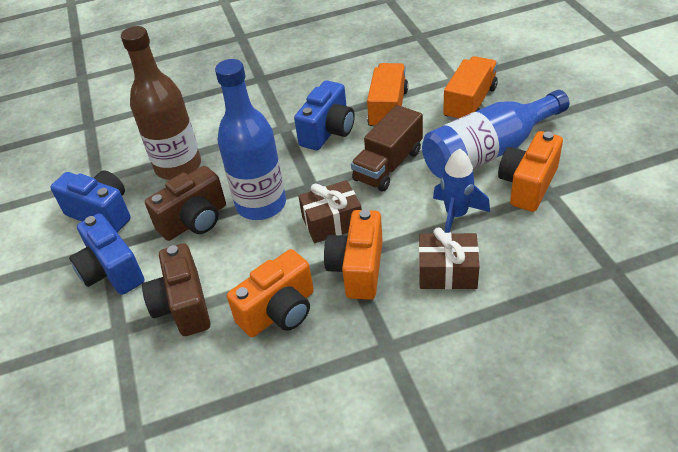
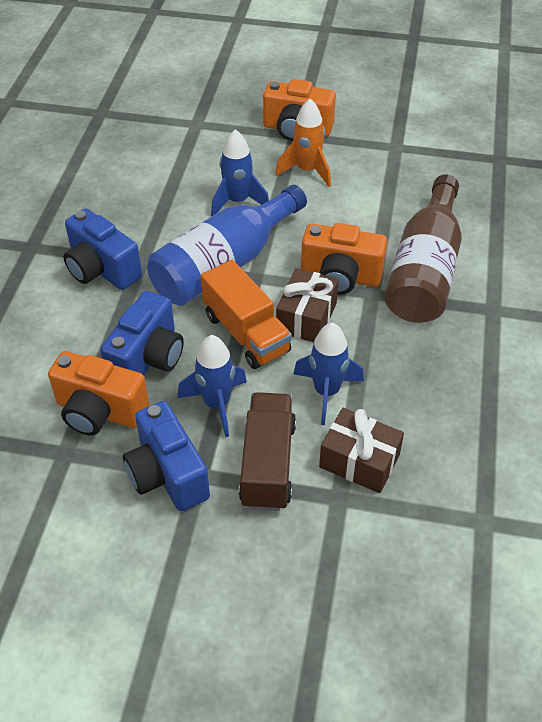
blue bottle: [215,59,286,220] [422,90,569,179] = 2 -> [147,185,307,306] = 1
blue rocket: [433,149,490,233] = 1 -> [178,335,247,437] [211,129,269,216] [294,323,364,425] = 3
brown camera: [142,243,210,336] [145,166,226,241] = 2 -> none = 0
orange rocket: none = 0 -> [275,99,331,187] = 1
orange truck: [367,63,408,128] [443,56,498,121] = 2 -> [201,260,292,369] = 1

